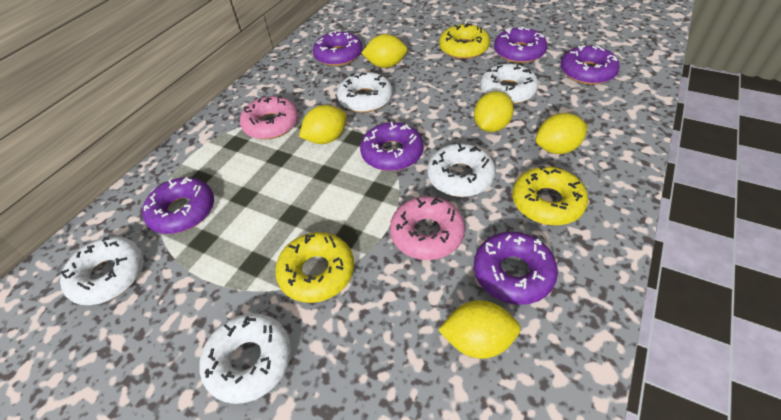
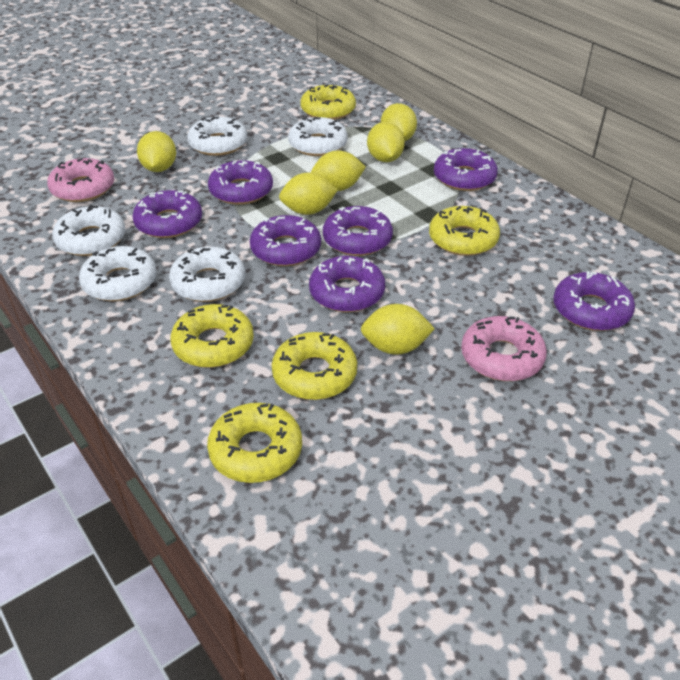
purple donut: [142,177,214,234] [313,31,362,66] [360,122,424,171] [474,232,558,305] [494,26,547,63] [561,45,620,85] = 6 -> [132,190,202,238] [208,160,273,205] [250,215,321,266] [309,256,385,312] [323,206,393,256] [434,148,498,191] [553,271,635,331] = 7
yellow donut: [275,232,354,303] [439,23,490,59] [512,166,588,225] = 3 -> [170,304,254,368] [207,403,302,483] [271,332,357,400] [301,84,356,120] [429,206,500,256] = 5
yellow lemon: [299,105,347,144] [362,34,407,68] [438,300,521,359] [474,91,514,132] [536,113,588,154] = 5 -> [137,131,176,172] [279,173,338,215] [311,150,366,191] [361,304,435,355] [367,122,405,162] [381,103,417,141] = 6

